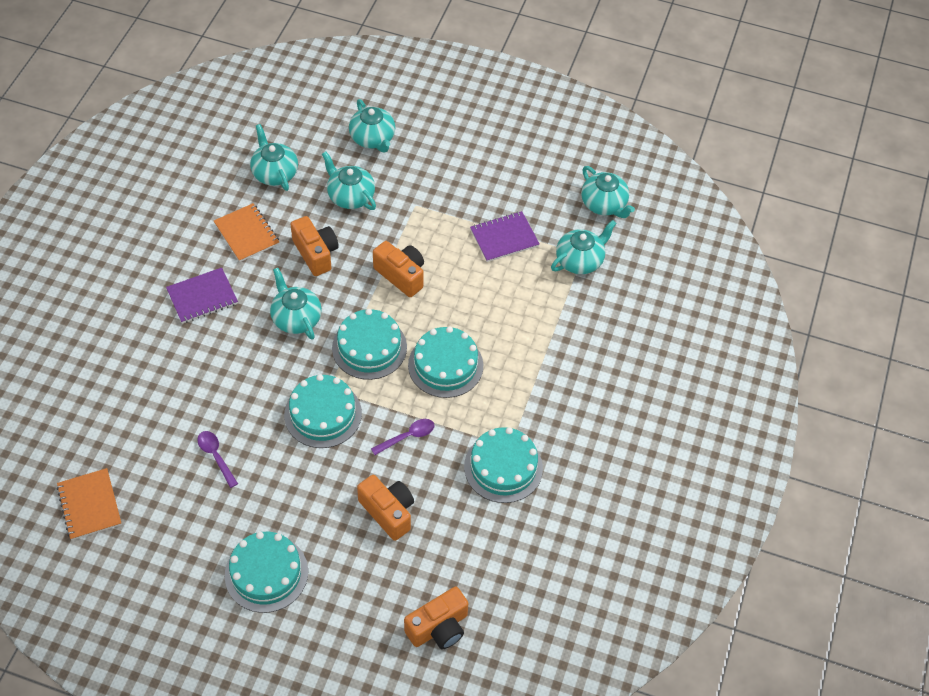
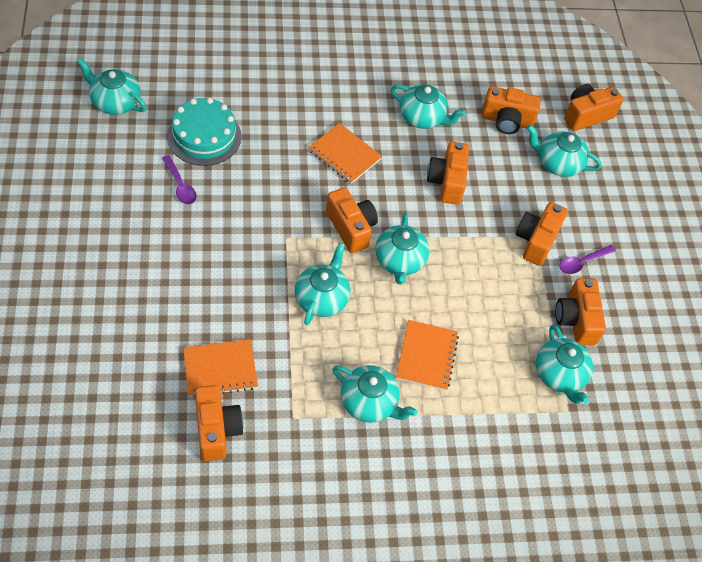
orange camera: [290,216,339,276] [357,475,414,541] [373,241,424,297] [404,586,468,649] = 4 -> [195,385,244,461] [326,188,378,253] [427,142,469,205] [481,86,541,134] [516,202,568,266] [555,278,606,346] [564,84,623,131] = 7
orange notebook: [57,468,122,540] [214,203,279,262] = 2 -> [183,339,258,398] [308,123,382,184] [396,320,459,391] = 3
purple notebook: [166,268,238,324] [470,211,539,262] = 2 -> none = 0
turquoise cake: [225,532,308,613] [284,374,362,448] [332,309,407,380] [408,326,483,398] [464,427,543,503] = 5 -> [167,98,241,166] = 1
turquoise teapot: [250,124,298,191] [270,268,322,340] [322,152,376,210] [349,99,395,153] [551,220,617,274] [581,166,635,218] = 6 -> [77,58,146,115] [295,243,351,325] [332,365,418,423] [375,213,429,284] [391,84,466,129] [527,125,602,177] [536,324,593,404] = 7

